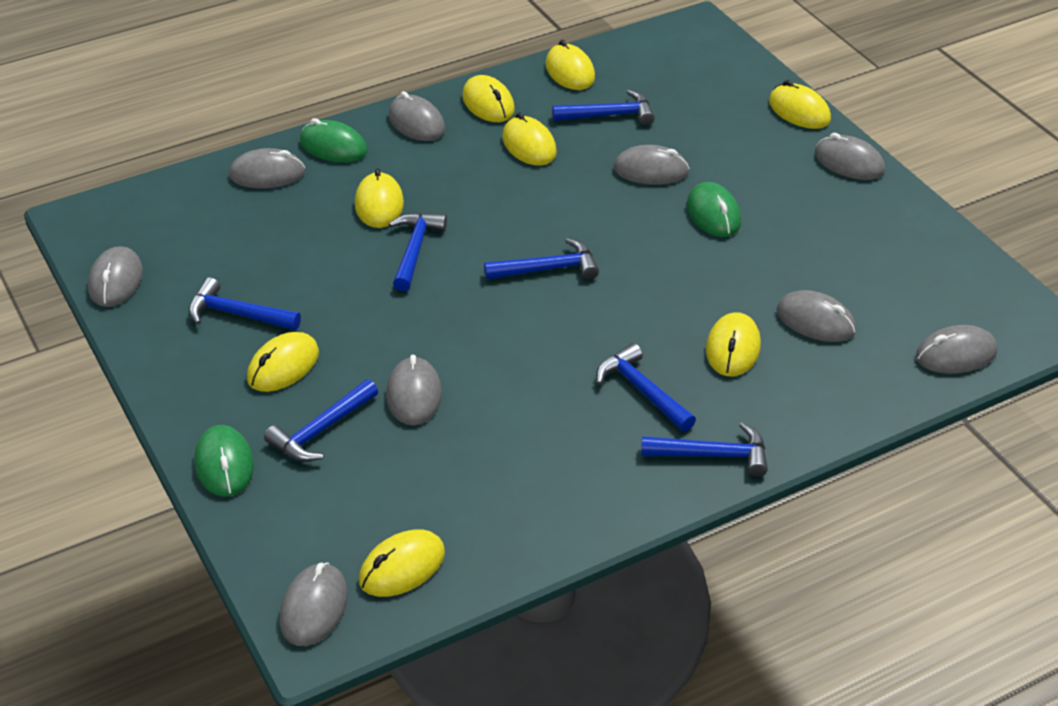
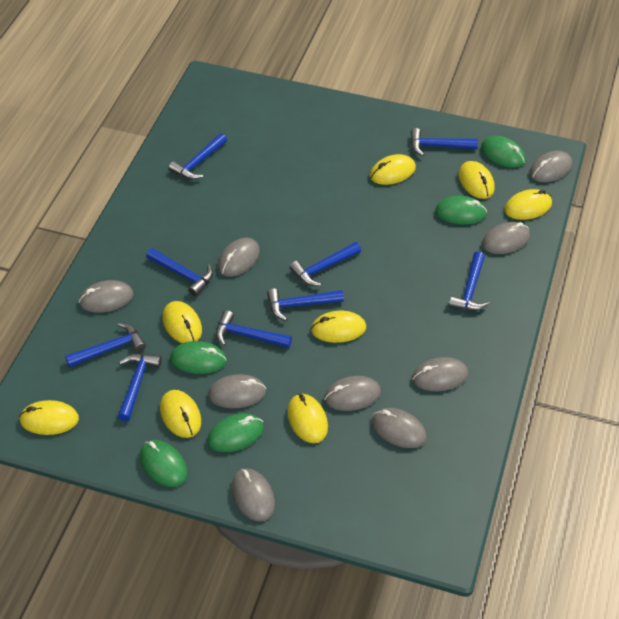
blue hammer: [189,277,301,330] [264,379,378,462] [389,212,447,291] [484,238,599,280] [552,90,655,125] [596,343,696,432] [641,423,768,477] = 7 -> [65,323,146,367] [118,354,162,421] [146,248,213,296] [169,133,227,180] [216,310,292,348] [267,288,344,321] [289,242,361,286] [411,128,478,156] [449,251,489,311] = 9
green mouse: [194,425,254,497] [300,118,367,163] [687,182,741,237] = 3 -> [140,440,188,487] [170,341,227,374] [207,413,264,452] [435,196,487,224] [481,136,526,168] = 5

